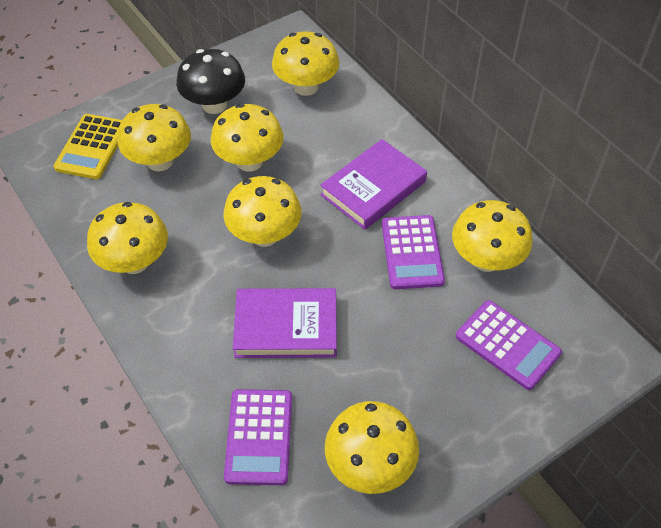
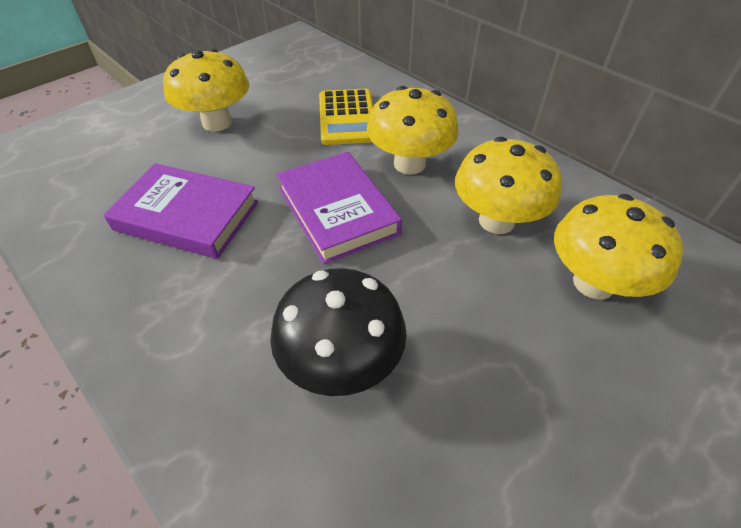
purple calculator: [224,389,292,485] [382,215,445,289] [456,300,562,390] = 3 -> none = 0
yellow mushroom: [87,202,168,274] [118,104,191,171] [211,104,283,172] [223,176,302,247] [272,31,339,96] [325,401,419,494] [452,200,533,272] = 7 -> [163,49,249,131] [367,86,459,175] [455,137,562,234] [554,194,683,300] = 4

